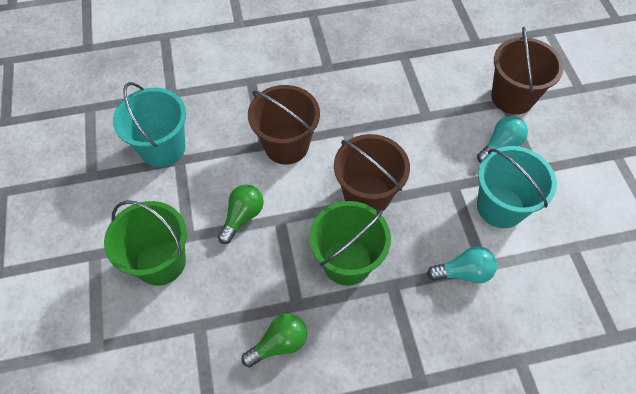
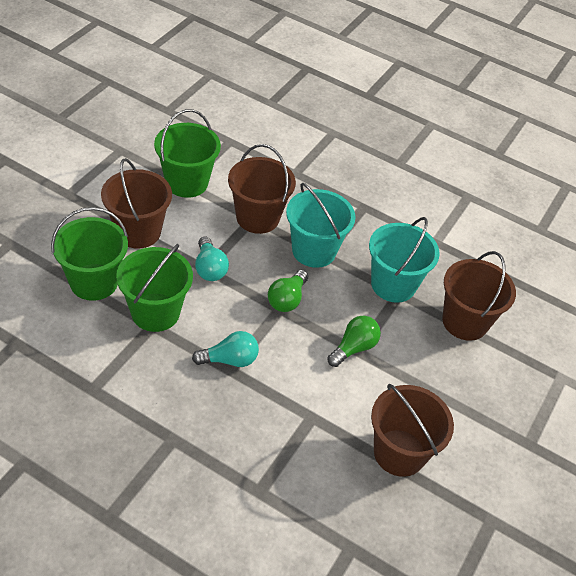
brown bucket: [248,85,320,165] [334,134,410,211] [491,27,564,114] = 3 -> [101,158,172,249] [228,144,296,234] [371,384,454,477] [442,251,516,341] = 4
green bucket: [104,200,187,286] [309,201,391,286] = 2 -> [51,207,128,301] [116,244,193,332] [154,109,221,198] = 3

